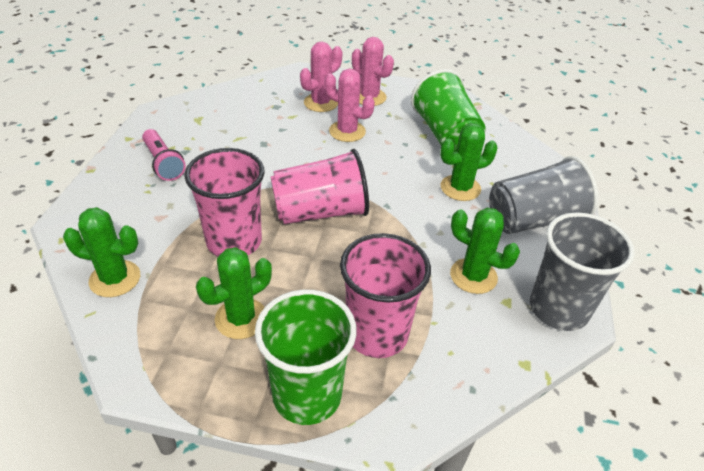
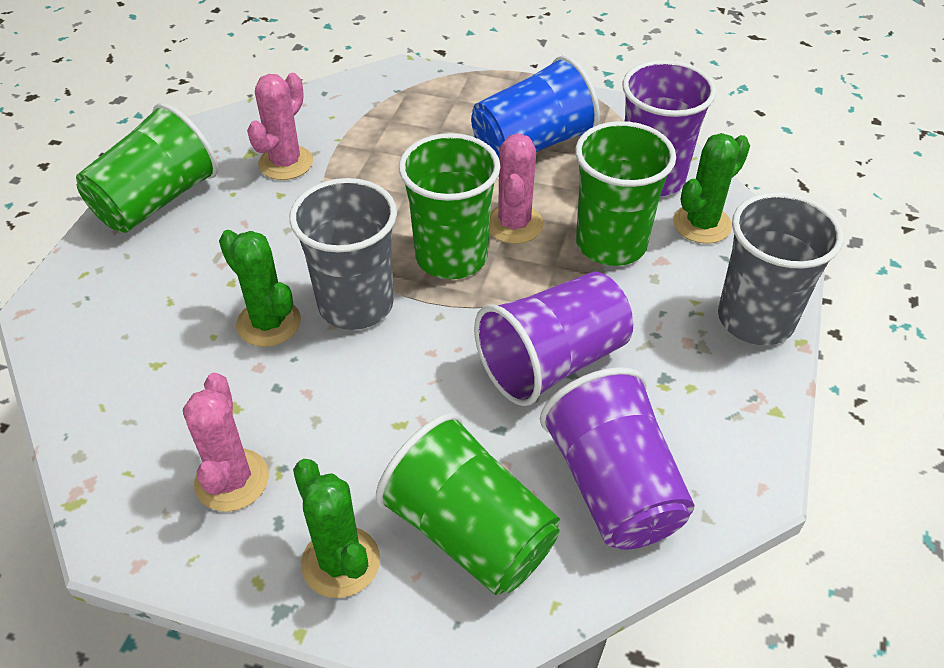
blue cup: none = 0 -> [471,56,600,158] = 1
green cactus: [63,207,140,297] [196,247,272,339] [440,123,498,201] [450,208,520,294] = 4 -> [219,230,301,347] [293,459,380,598] [673,133,750,244] = 3
green cup: [255,290,357,425] [411,69,486,152] = 2 -> [76,103,218,233] [376,413,560,595] [399,133,500,279] [575,121,676,266] = 4
pink cup: [185,148,265,256] [271,149,369,224] [340,233,431,358] = 3 -> none = 0
pink flashlight: [142,129,186,181] = 1 -> none = 0
purple cup: none = 0 -> [474,272,633,406] [540,367,694,550] [623,60,716,196] = 3

